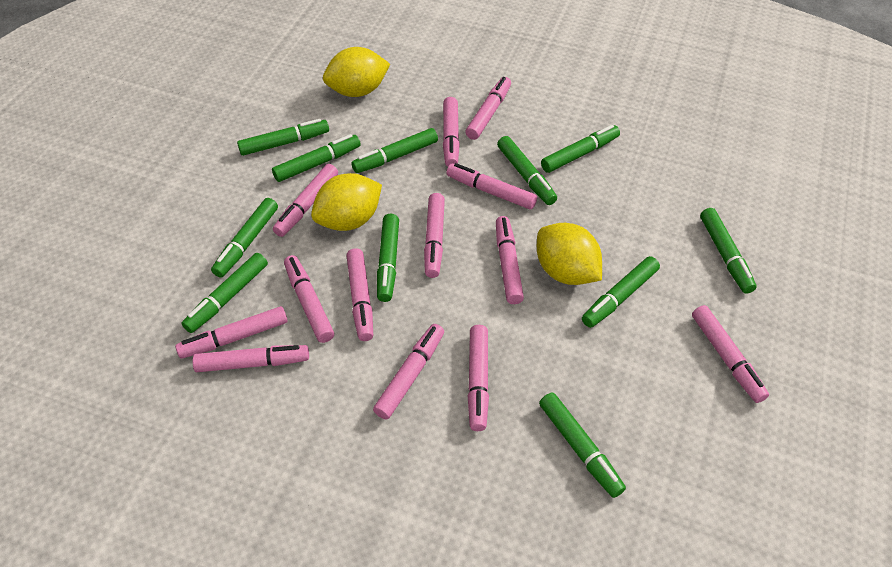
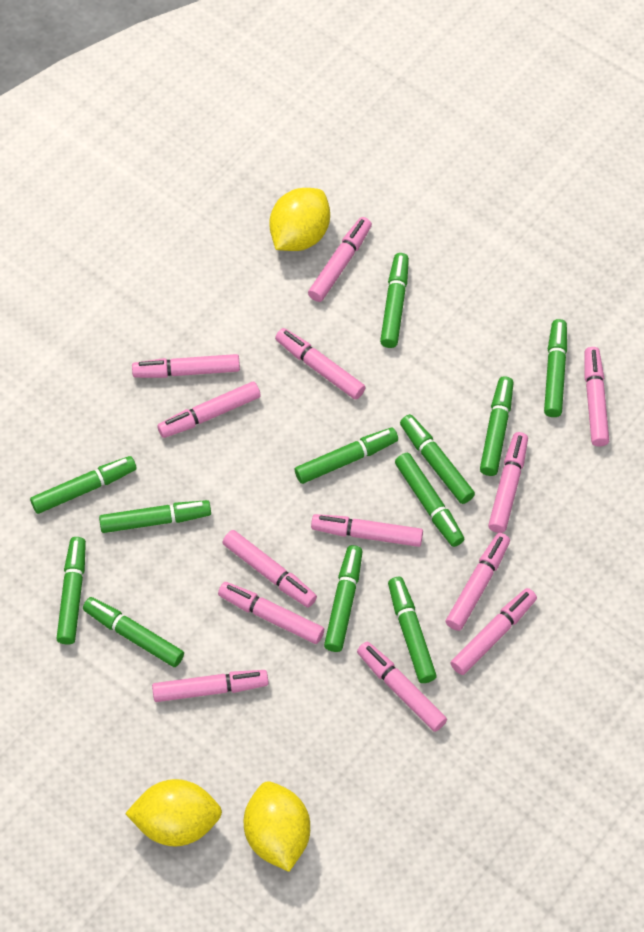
green marker: [182,253,268,333] [211,198,278,278] [237,119,329,156] [272,134,361,182] [351,128,438,173] [377,214,399,302] [497,136,557,205] [539,392,626,498] [541,125,620,173] [582,256,660,328] [700,208,757,294] = 11 -> [30,456,136,514] [56,537,86,645] [83,597,184,667] [99,500,211,533] [295,428,398,484] [324,545,363,652] [380,253,409,348] [388,577,437,683] [395,453,464,547] [400,414,475,504] [480,376,513,476] [544,319,567,417] = 12

